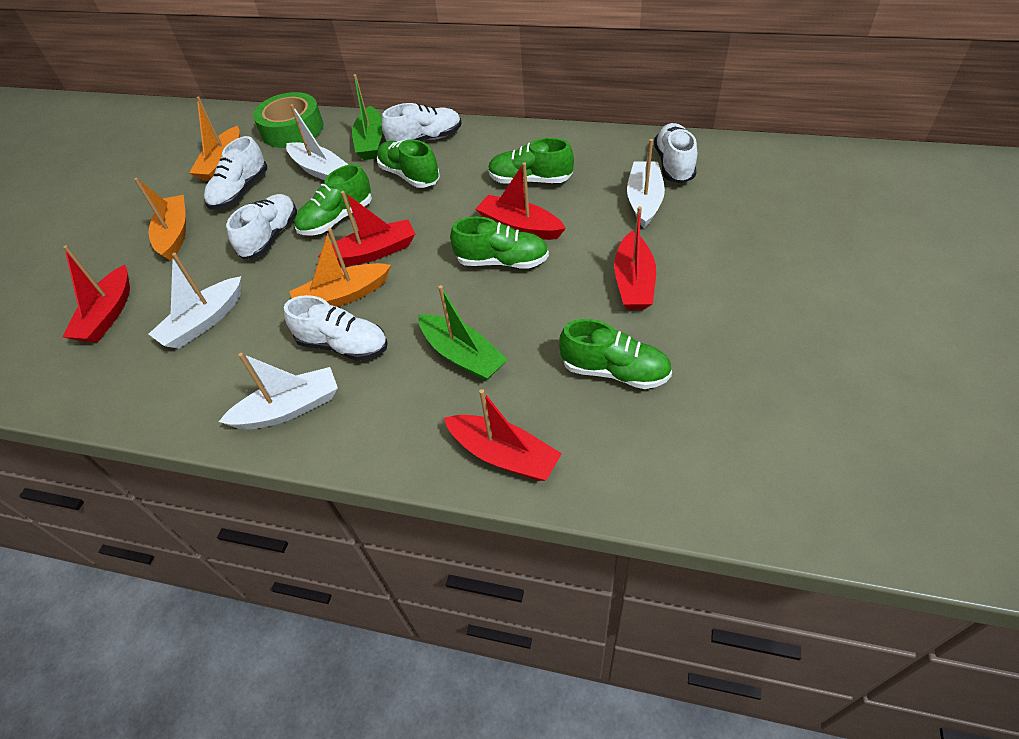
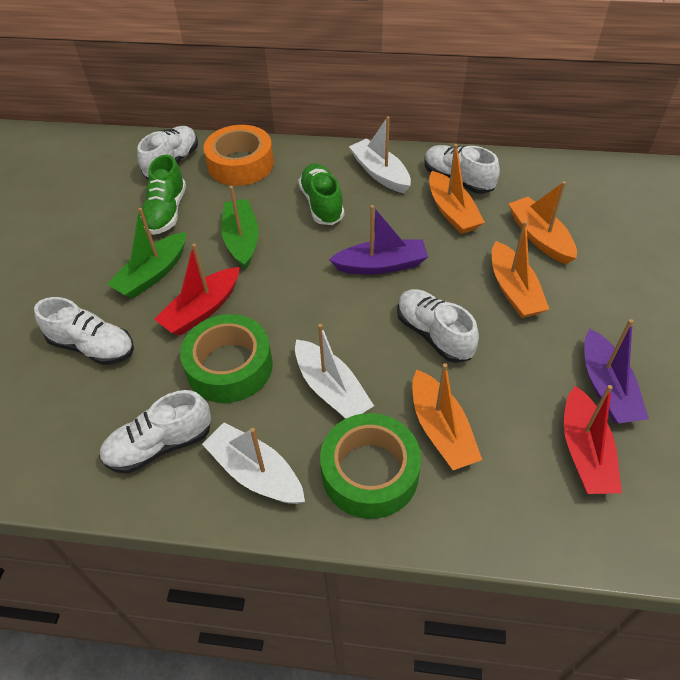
green shoe: [295,164,372,235] [377,139,440,188] [450,216,549,269] [488,138,574,184] [559,319,672,389] = 5 -> [140,155,186,235] [298,163,344,225] = 2
green tape: [253,92,323,148] = 1 -> [180,314,273,403] [320,413,421,519] = 2
orange boat: [134,178,186,261] [189,96,240,181] [289,228,391,307] = 3 -> [412,363,482,470] [429,144,485,234] [492,221,549,318] [508,181,577,264] = 4
orange tape: none = 0 -> [203,125,274,186] = 1
purple boat: none = 0 -> [329,205,428,275] [584,319,649,423] = 2
red boat: [62,245,130,342] [318,191,415,267] [444,389,562,481] [476,162,566,240] [614,206,656,310] = 5 -> [154,244,240,335] [564,385,622,494] = 2
white boat: [149,253,241,349] [219,353,338,430] [286,104,349,180] [627,139,665,228] = 4 -> [202,423,305,504] [295,324,374,419] [349,116,411,193] = 3

